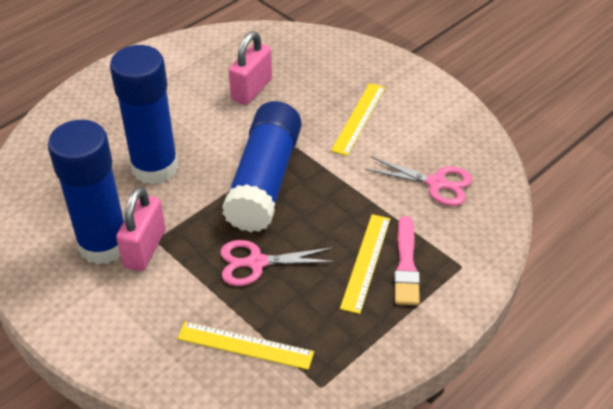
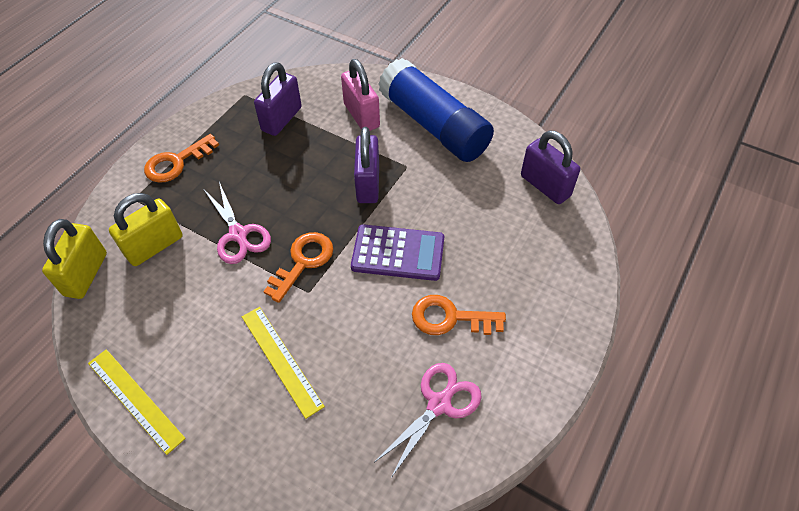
blue glue stick: [48,120,124,265] [110,45,179,185] [222,101,302,232] = 3 -> [378,58,494,162] = 1
orange key: none = 0 -> [144,134,219,183] [263,232,333,303] [412,295,506,335] = 3
pink brush: [394,216,420,305] = 1 -> none = 0
pink padlock: [116,187,166,271] [229,31,272,105] = 2 -> [341,59,380,131] = 1
purple calculator: none = 0 -> [351,224,444,281] = 1
purple padlock: none = 0 -> [254,62,302,136] [354,127,379,203] [521,130,580,204] = 3
yellow padlock: none = 0 -> [42,219,107,299] [109,193,183,266] = 2
yellow ruler: [177,322,314,370] [331,83,385,156] [340,214,390,314] = 3 -> [88,349,186,455] [242,307,325,419] = 2

